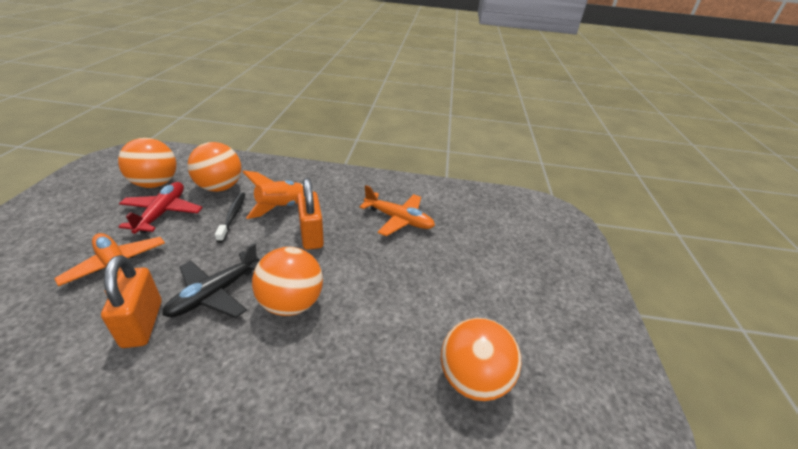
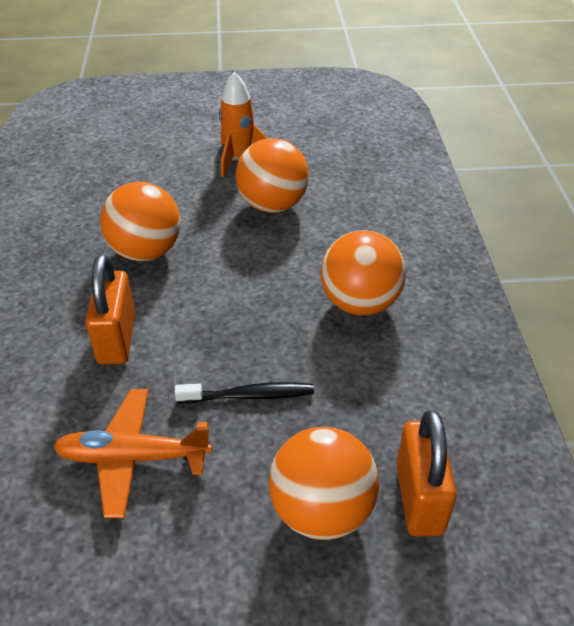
black plane: [162,243,259,318] = 1 -> none = 0
orange plane: [54,233,165,295] [359,185,435,236] = 2 -> [53,389,212,518] = 1
red plane: [118,182,203,234] = 1 -> none = 0

